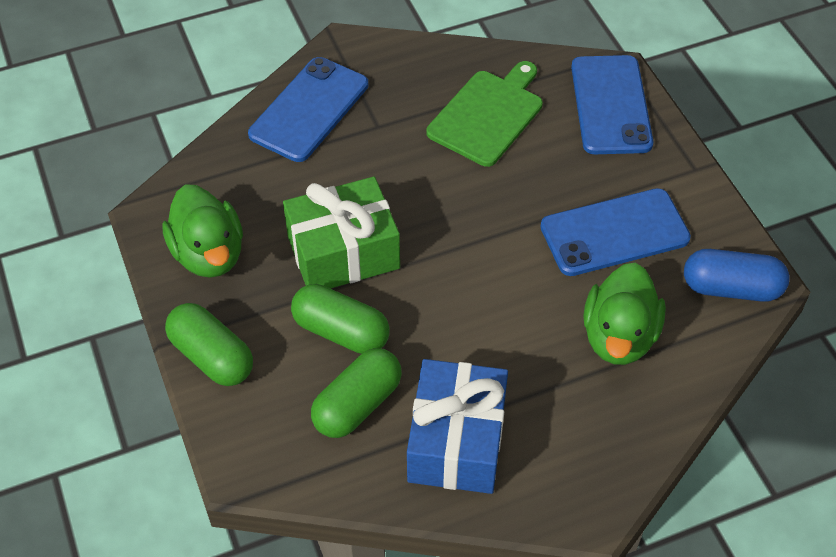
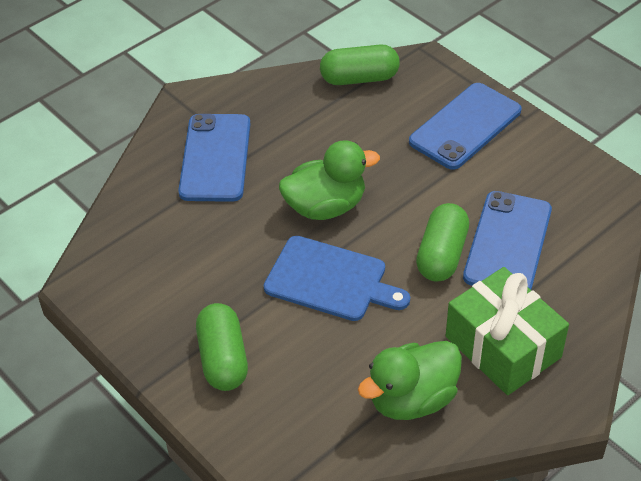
blue capsule: [684,249,790,302] = 1 -> none = 0
blue cutting board: none = 0 -> [264,236,410,321] = 1
blue gift: [407,359,508,494] = 1 -> none = 0
green cutting board: [426,61,543,167] = 1 -> none = 0

